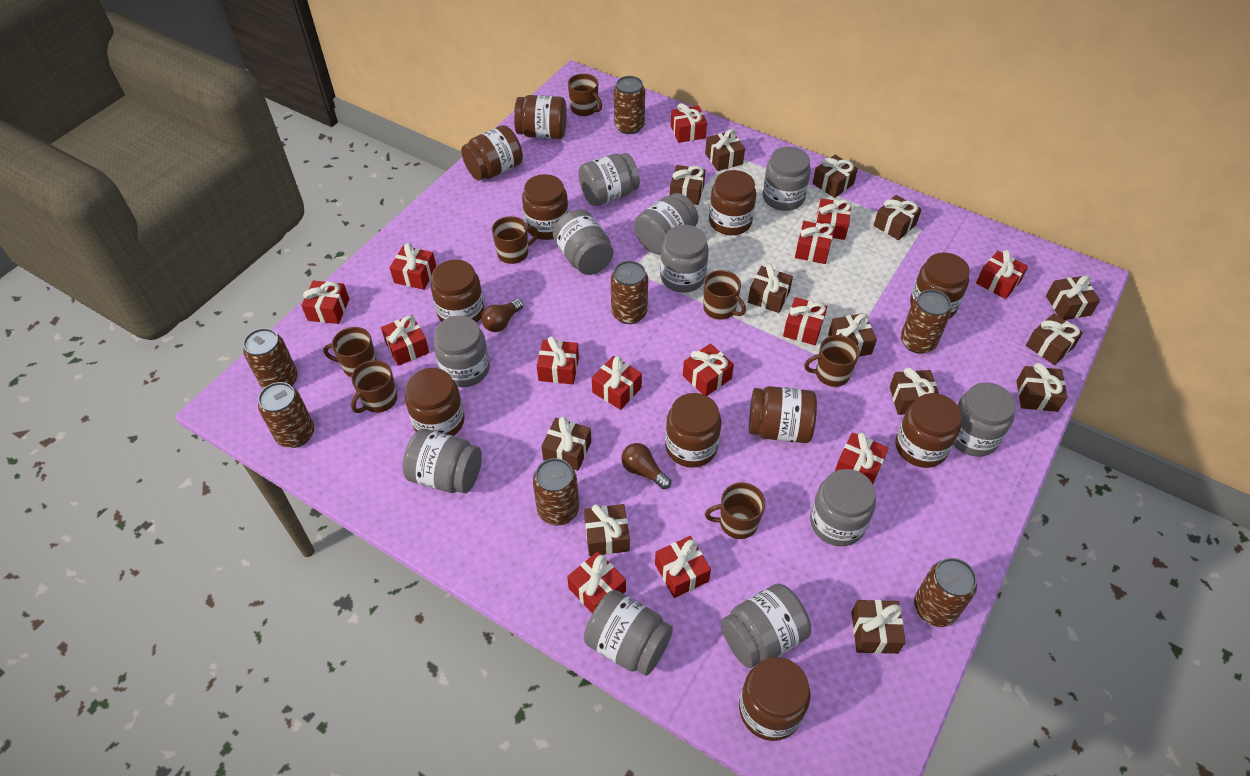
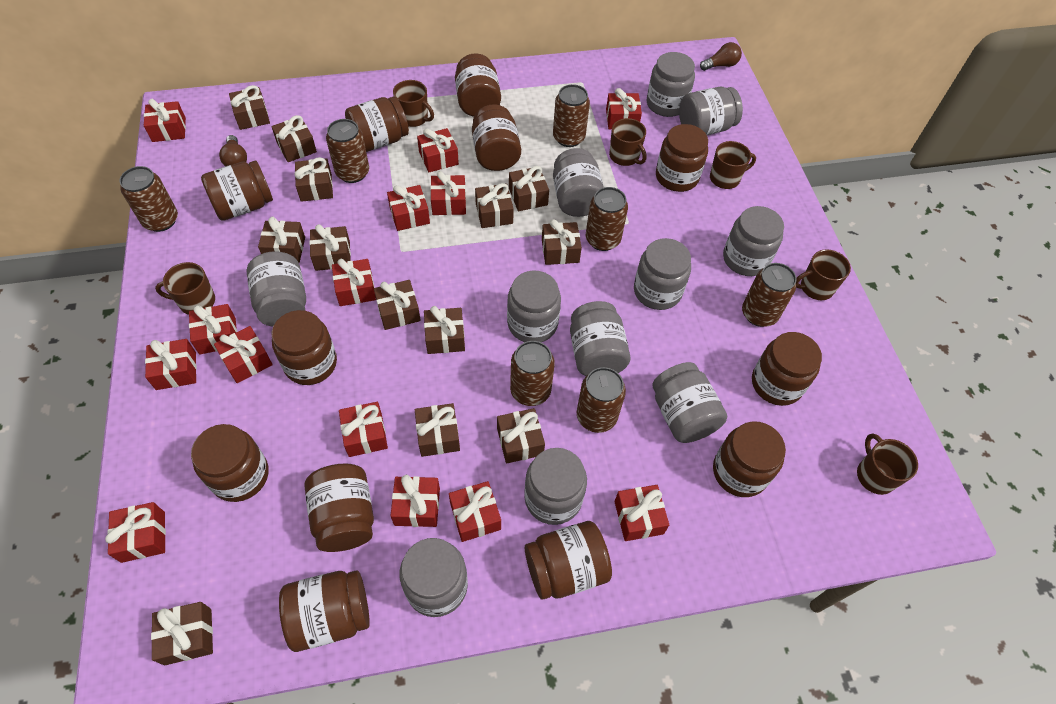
brown jar: [405,368,465,436] [431,259,484,322] [461,125,523,181] [514,95,567,139] [522,174,569,240] [665,393,721,468] [709,170,757,235] [739,657,810,741] [749,386,817,443] [895,393,962,468] [910,252,970,319] = 11 -> [191,424,269,502] [201,161,273,221] [272,310,337,385] [279,570,370,652] [305,464,374,552] [345,96,409,152] [455,53,501,117] [472,104,521,171] [525,521,612,600] [656,124,708,192] [713,421,786,497] [752,332,822,406] = 12
brown mug: [323,327,377,377] [351,360,397,413] [492,216,539,264] [568,74,602,116] [703,270,746,320] [705,482,765,539] [804,335,860,387] = 7 -> [155,262,215,315] [393,80,434,127] [609,118,647,166] [710,141,756,189] [796,249,851,300] [857,433,918,495] = 6

